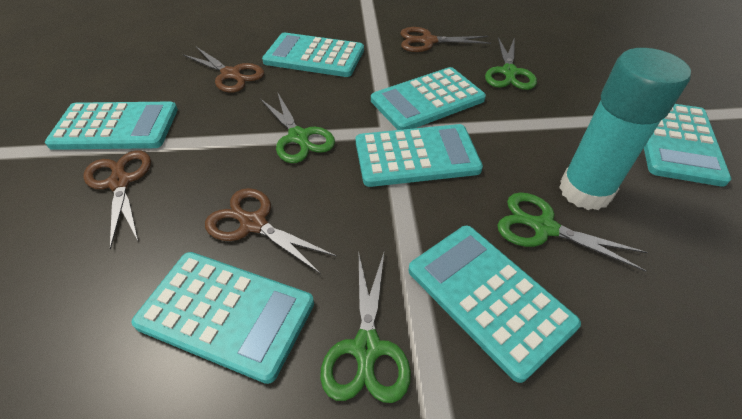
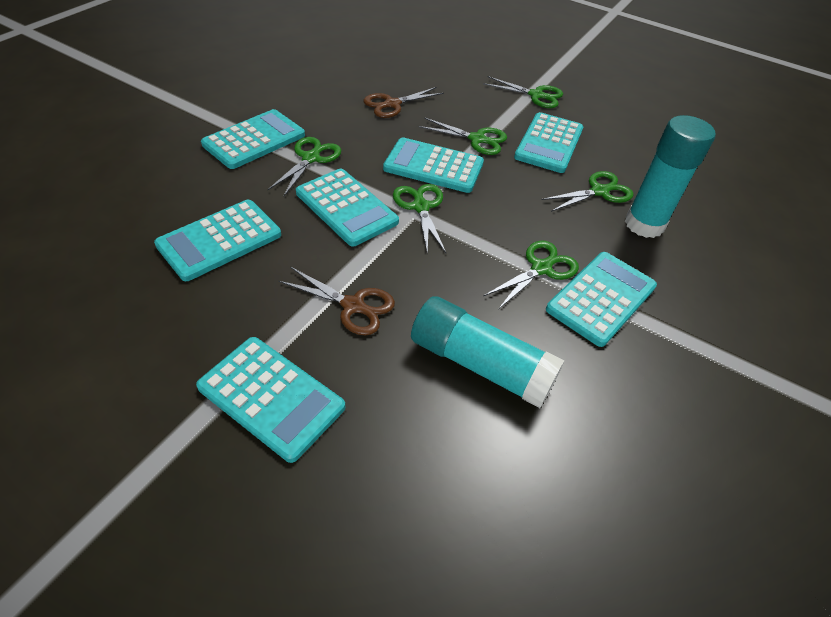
brown scissors: [83,150,151,249] [183,47,264,93] [205,188,337,274] [400,27,491,52] = 4 -> [279,267,395,335] [363,87,444,118] = 2
green scissors: [260,92,335,163] [320,253,411,403] [485,37,537,90] [497,193,648,272] = 4 -> [268,137,341,196] [393,184,446,254] [419,117,507,155] [483,76,563,108] [483,241,579,310] [542,171,634,212] = 6
turquoise glue stick: [559,48,691,210] = 1 -> [411,296,565,408] [625,115,715,238] = 2

